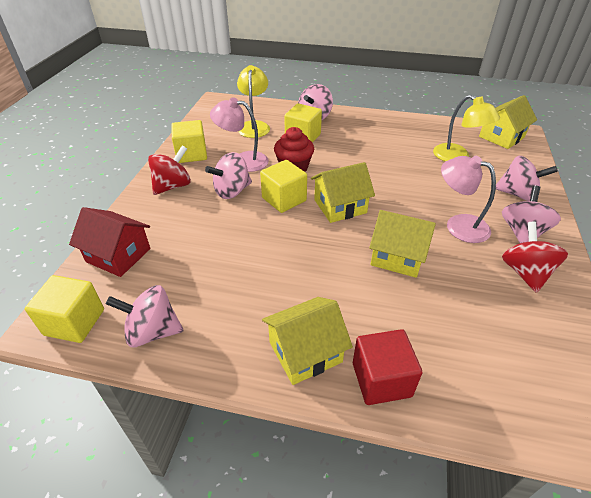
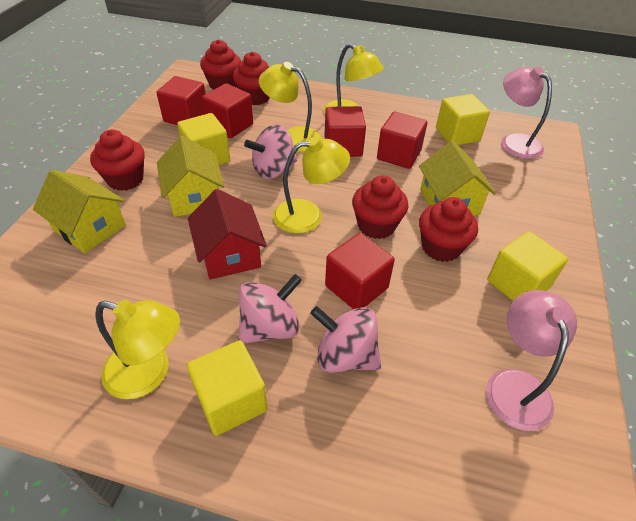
pink spinning top: [106,285,183,347] [205,152,252,199] [298,84,333,121] [496,156,558,201] [502,186,561,243] = 5 -> [239,274,302,344] [244,125,297,179] [310,306,381,373] = 3
red cube: [353,329,422,405] = 1 -> [156,76,206,125] [202,83,253,138] [324,106,366,157] [325,233,395,309] [377,111,427,169] = 5
red cupcake: [274,127,314,172] = 1 -> [90,130,145,191] [200,40,241,90] [233,52,270,105] [352,175,408,239] [419,197,478,262] = 5
red spinning top: [148,145,191,195] [502,222,568,293] = 2 -> none = 0
yellow house: [262,297,353,385] [311,162,375,223] [369,210,436,278] [479,95,537,149] = 4 -> [33,170,126,253] [157,136,224,217] [419,141,496,216] = 3
yellow lamp: [237,65,270,138] [433,95,500,161] = 2 -> [95,300,180,399] [259,62,322,152] [273,136,350,234] [323,43,384,114] = 4

